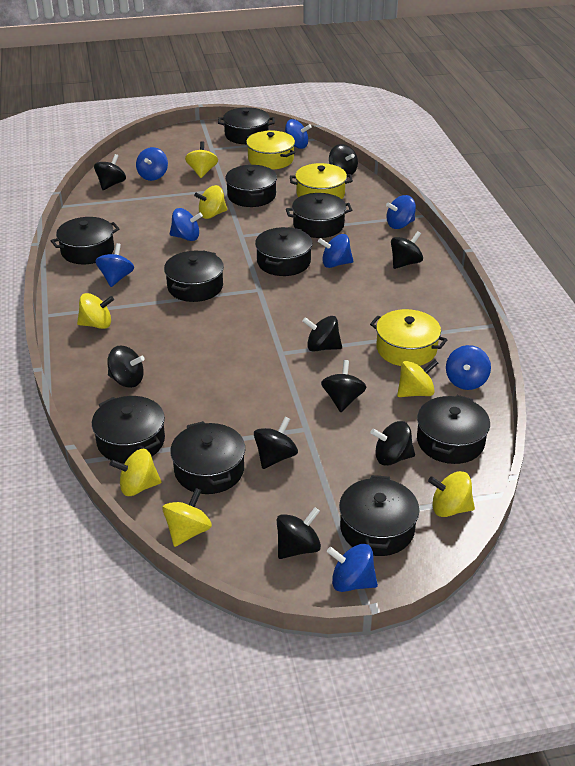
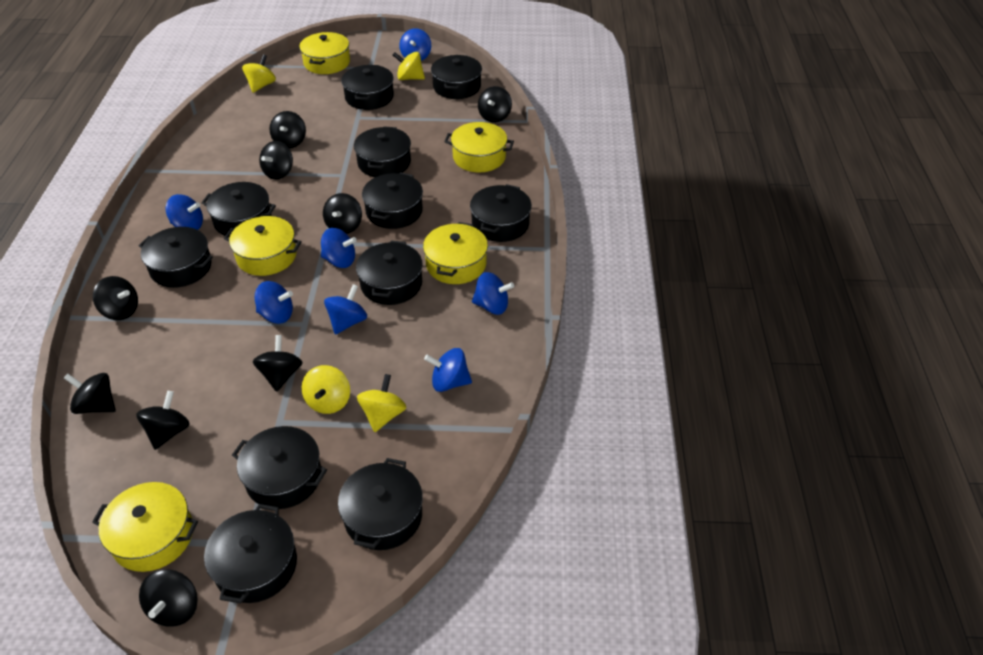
black pot: [51,217,120,264] [92,396,165,463] [164,250,224,302] [170,421,245,494] [218,107,275,144] [225,165,277,207] [255,227,313,276] [286,193,352,238] [339,475,419,556] [417,395,490,464] = 10 -> [139,227,213,288] [201,182,276,237] [204,504,297,604] [232,426,327,509] [338,458,423,550] [341,65,394,110] [354,126,411,177] [356,240,423,305] [362,172,423,229] [431,55,482,99] [470,184,532,242] = 11
blue spinning top: [95,243,134,287] [136,147,168,181] [170,208,203,241] [285,119,312,149] [318,234,353,268] [327,544,378,592] [386,195,416,229] [446,345,491,390] = 8 -> [165,194,203,230] [255,281,293,324] [321,228,357,268] [324,284,367,335] [399,28,431,61] [424,348,472,392] [472,272,514,315] = 7
yellow pot: [246,130,295,170] [290,163,353,199] [370,309,447,366] = 3 -> [92,482,198,572] [224,216,302,276] [299,32,350,74] [423,222,488,284] [444,122,514,172] = 5
yellow spinning top: [77,293,114,329] [110,449,162,496] [162,488,212,547] [185,141,218,178] [194,185,227,219] [397,359,438,397] [428,471,475,517] = 7 -> [242,55,276,93] [302,365,350,414] [357,374,407,432] [393,52,425,80] = 4

